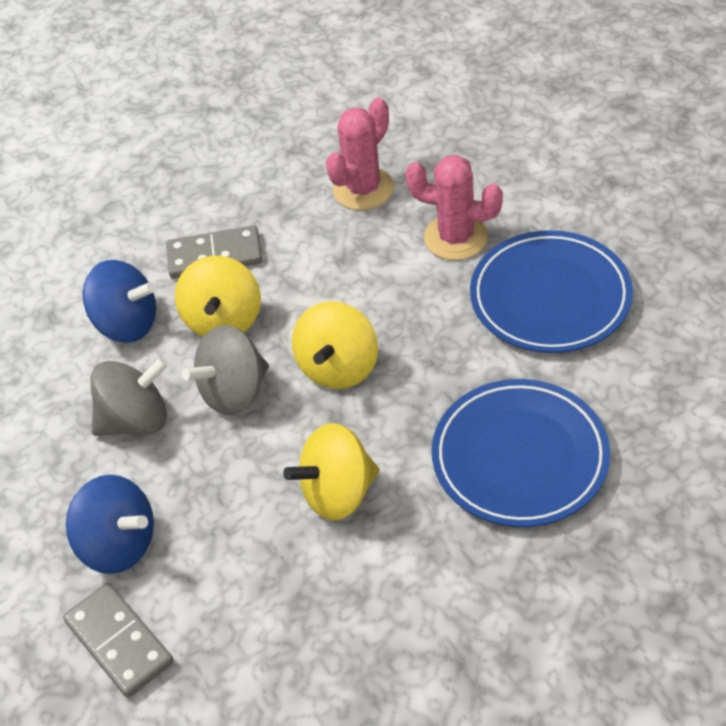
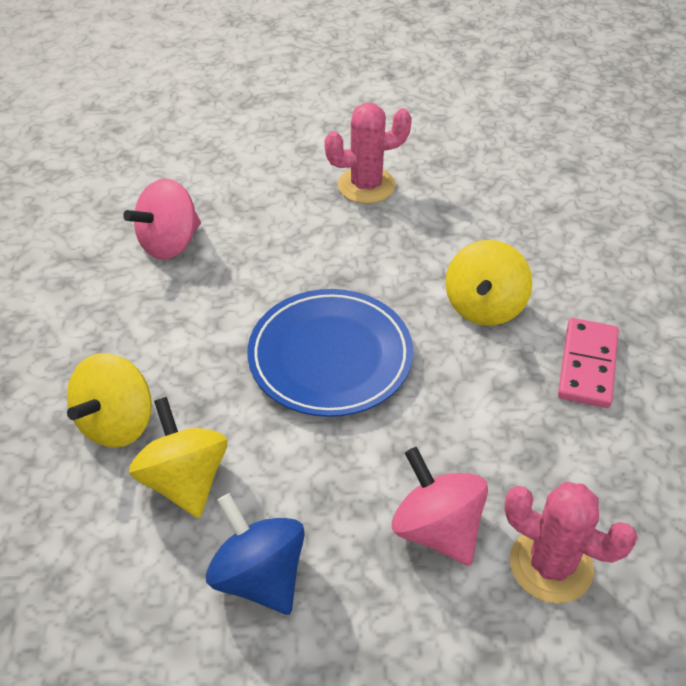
blue plate: [432,379,610,527] [470,230,633,353] = 2 -> [247,289,413,417] = 1
blue spinning top: [66,475,154,574] [83,260,156,343] = 2 -> [206,493,305,615] = 1
grey domino: [63,583,174,698] [166,225,262,279] = 2 -> none = 0
grey spinning top: [90,357,168,436] [182,325,269,415] = 2 -> none = 0
pink domino: none = 0 -> [558,318,619,408] = 1
pink spinning top: none = 0 -> [123,178,201,260] [392,447,488,566] = 2

